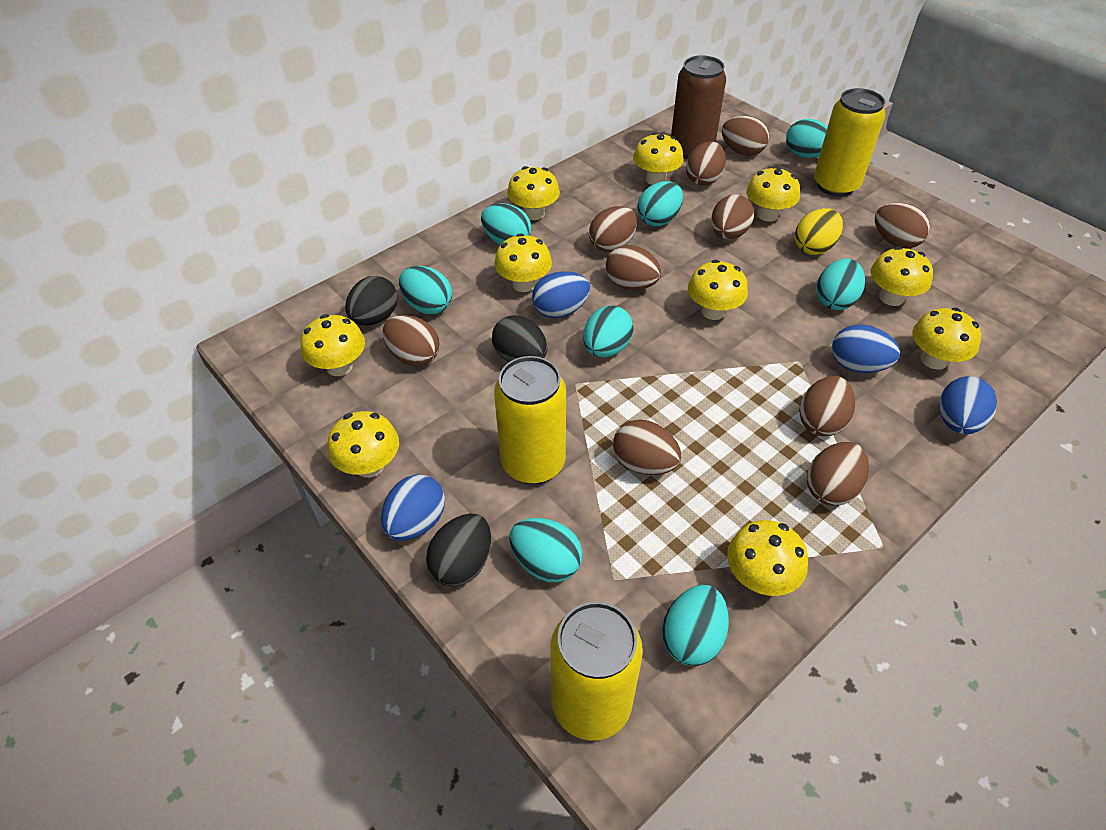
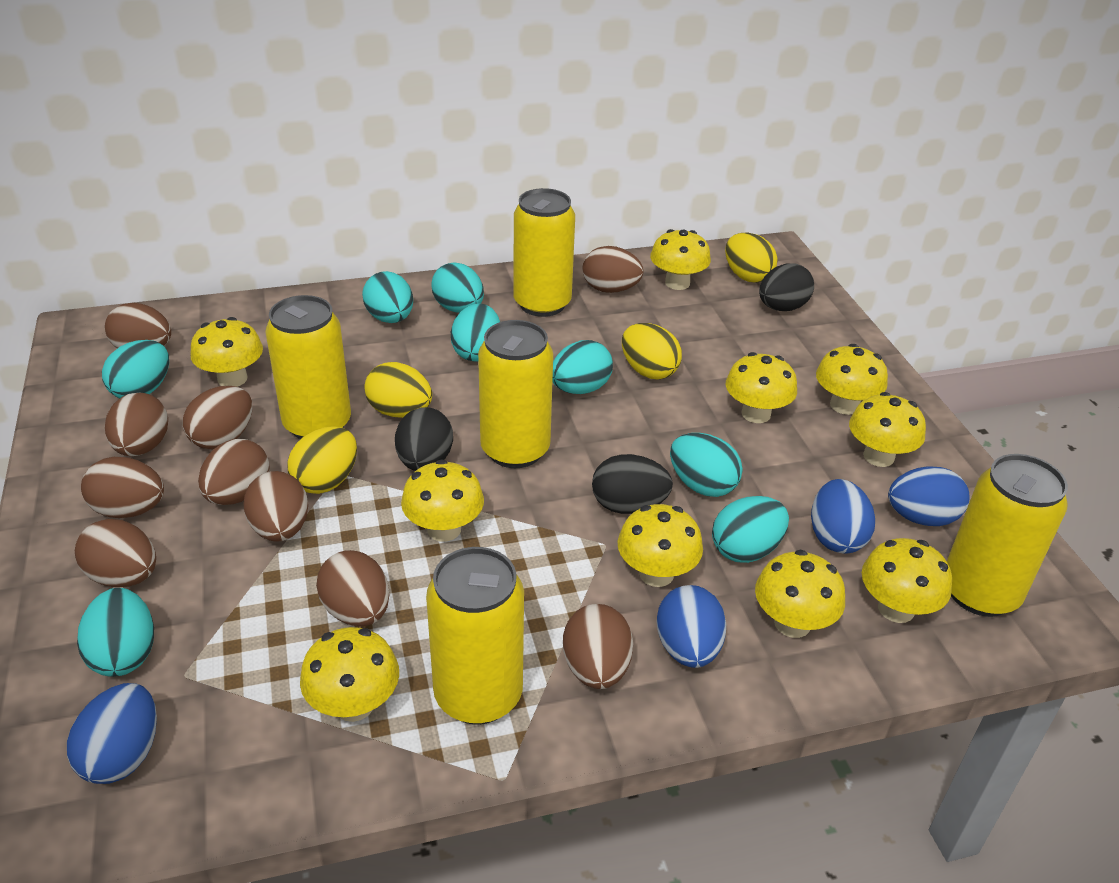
brown can: [671,55,726,159] = 1 -> none = 0
yellow can: [494,356,566,484] [550,602,643,741] [814,88,885,197] = 3 -> [265,295,351,439] [426,547,524,725] [478,320,553,468] [513,188,575,317] [947,454,1068,617] = 5
yellow egg: [795,208,843,255] = 1 -> [287,426,357,494] [365,362,432,418] [622,323,682,379] [725,233,777,283] = 4

